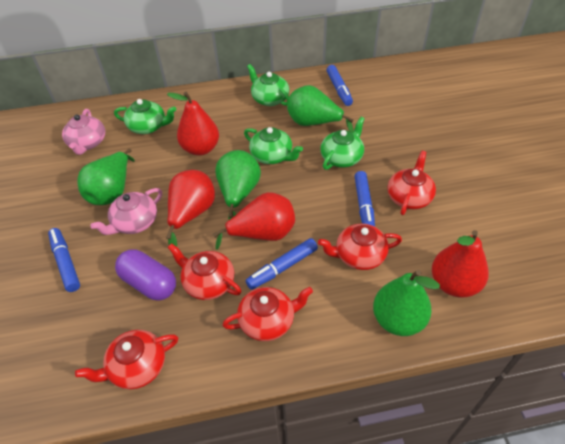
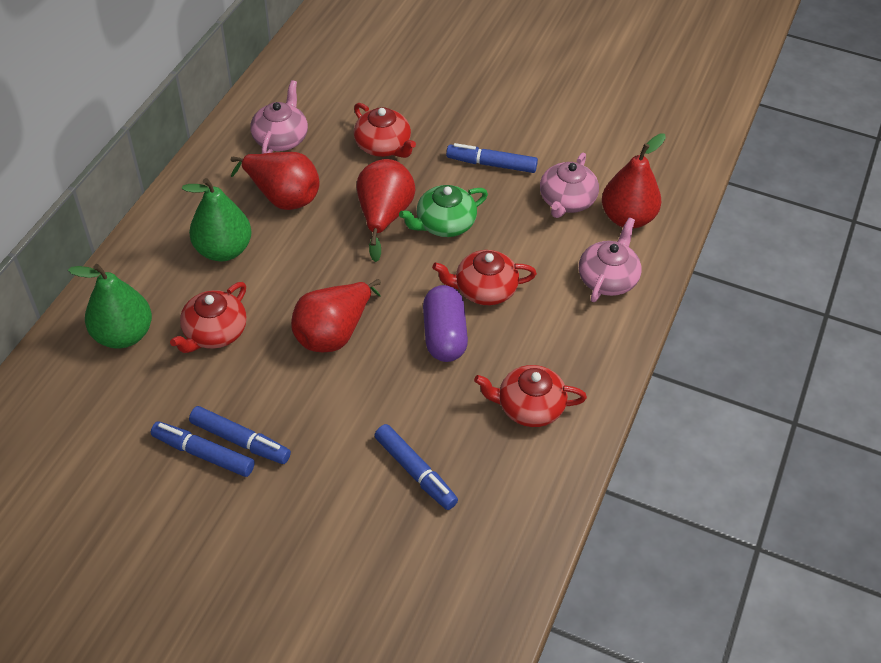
green pear: [78,148,135,205] [215,150,261,220] [287,85,354,133] [373,270,440,336] = 4 -> [68,264,152,349] [182,178,252,262] = 2
green teapot: [114,99,176,134] [244,127,303,164] [247,64,289,106] [320,117,365,170] = 4 -> [399,185,488,237] = 1
pink teapot: [62,109,105,155] [90,188,162,235] = 2 -> [250,80,308,154] [540,153,599,218] [579,218,642,302] = 3
red teapot: [75,330,178,389] [167,243,242,300] [223,287,313,341] [318,223,402,270] [388,151,436,215] = 5 -> [170,282,247,353] [354,103,416,158] [432,250,537,305] [474,365,587,427] = 4

